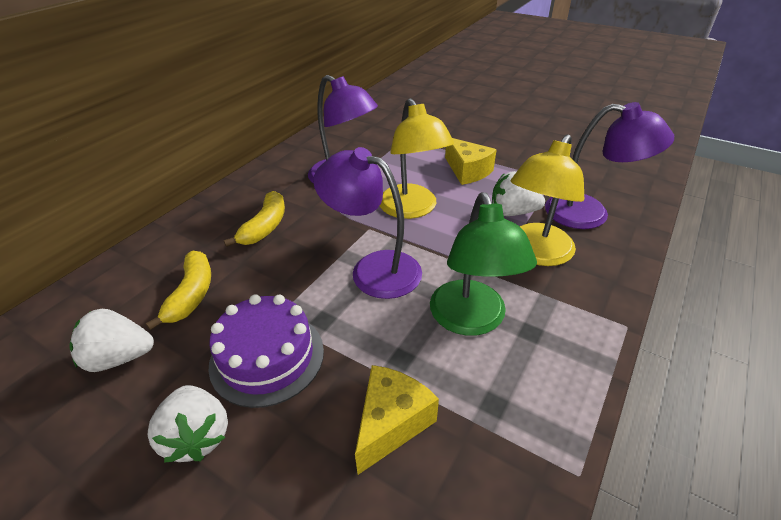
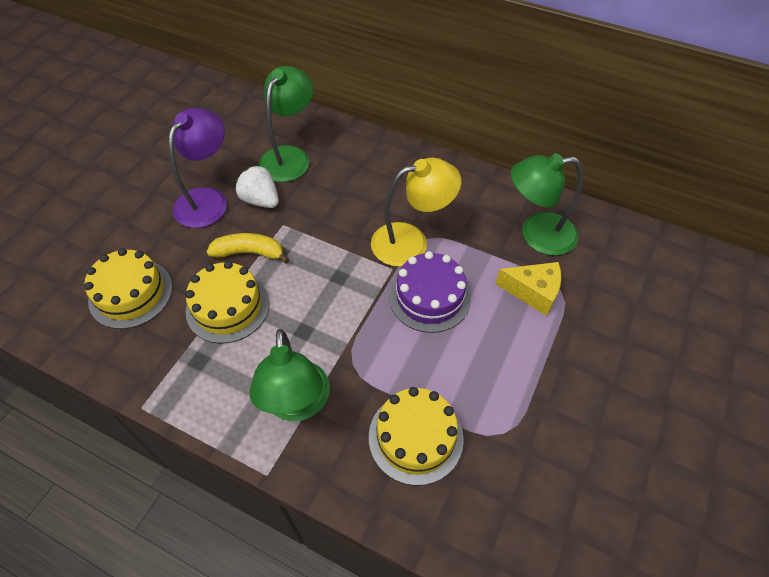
green lamp: [430,192,537,336] = 1 -> [249,329,330,421] [259,66,313,182] [511,153,583,256] = 3
purple lamp: [308,75,378,184] [313,147,422,299] [545,102,674,229] = 3 -> [169,108,227,228] = 1
white strawberry: [70,309,154,372] [148,385,228,463] [492,171,545,216] = 3 -> [235,165,279,208] = 1
yellow banana: [146,251,211,331] [224,191,285,247] = 2 -> [207,233,289,263] = 1
yellow cake: none = 0 -> [84,248,173,329] [185,261,270,344] [369,387,464,486] = 3
yellow cheese: [355,365,439,475] [445,138,497,185] = 2 -> [495,262,561,316] = 1
yellow lamp: [380,98,454,219] [511,134,584,266] = 2 -> [371,157,461,267] = 1

